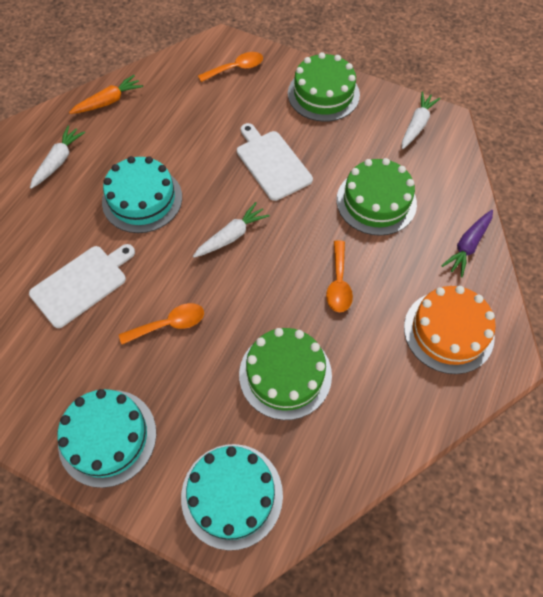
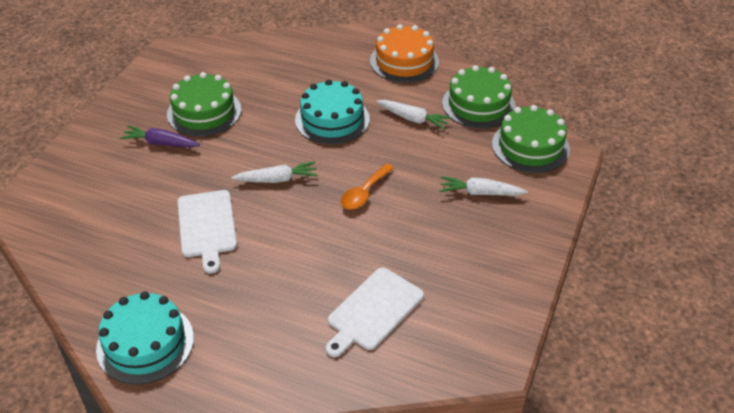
orange carrot: [69,75,143,114] = 1 -> none = 0
orange spoon: [119,303,204,345] [198,52,263,82] [326,240,353,312] = 3 -> [341,164,394,209] = 1
turquoise cake: [57,389,156,488] [102,156,182,233] [181,444,283,550] = 3 -> [96,291,194,385] [295,79,370,144] = 2

